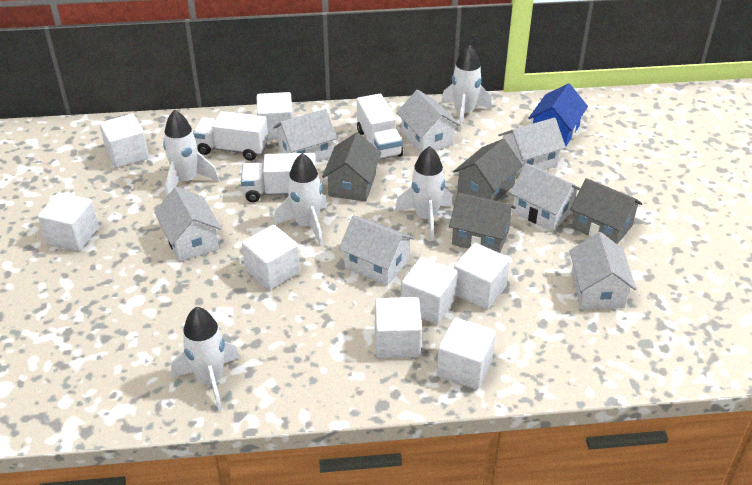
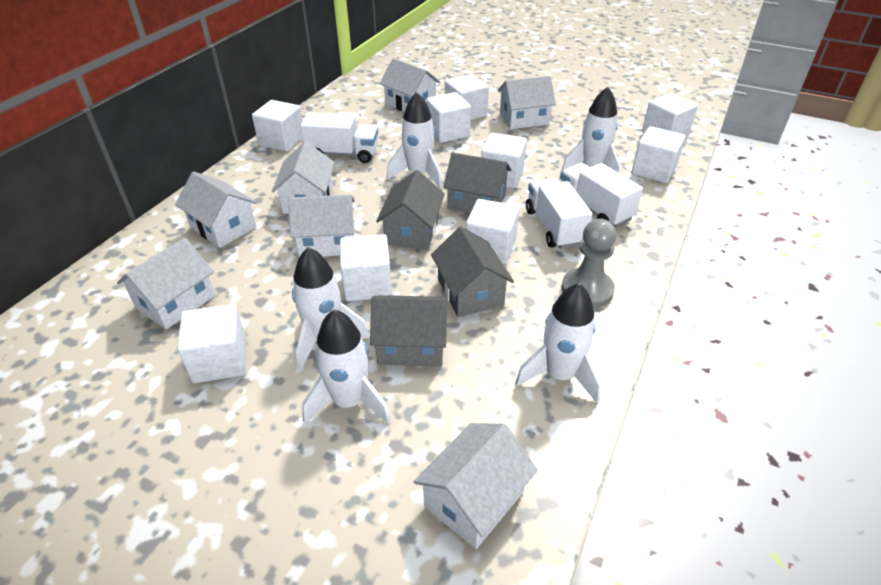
blue house: [528,83,588,146] = 1 -> none = 0
grey pawn: none = 0 -> [561,219,616,308] = 1
white cube: [38,192,99,251] [100,114,149,168] [242,225,300,291] [257,92,293,140] [375,297,422,358] [401,257,458,324] [437,318,496,389] [454,243,510,310] = 8 -> [177,304,247,383] [252,100,302,152] [340,234,392,301] [426,92,471,143] [445,74,489,120] [466,199,519,264] [481,133,527,188] [632,126,686,183] [642,93,698,137] = 9

